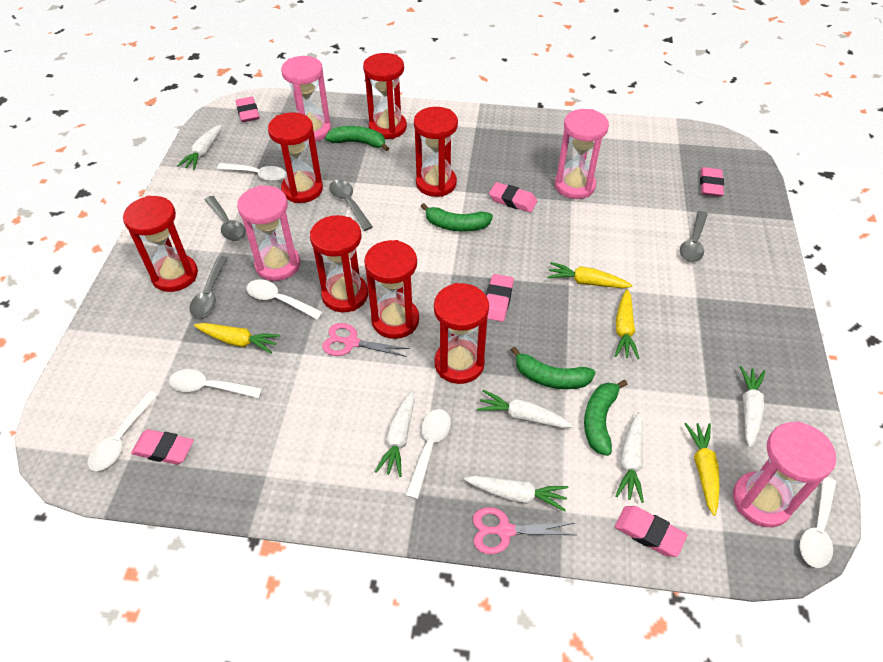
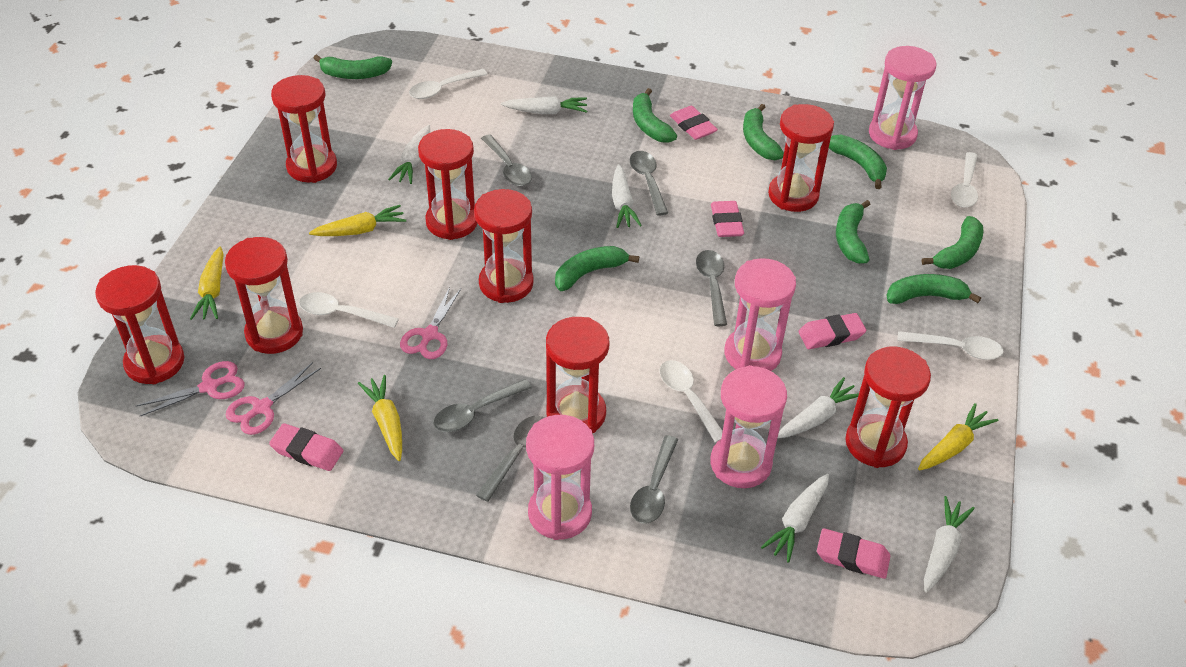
green banana: [325,126,389,151] [421,203,493,232] [511,346,596,389] [584,380,628,456] = 4 -> [313,54,392,79] [555,246,639,291] [633,88,677,143] [743,104,784,160] [829,135,887,189] [836,200,871,264] [886,274,981,304] [922,216,983,269] = 8
grey spoon: [189,256,228,318] [205,196,246,241] [329,180,373,231] [680,211,708,262] = 4 -> [433,379,532,432] [476,416,544,502] [481,134,532,186] [629,151,668,216] [630,435,678,524] [696,250,727,326] = 6
pink eraser: [131,429,194,465] [236,97,259,122] [486,274,514,322] [489,182,537,212] [615,506,687,557] [700,167,724,197] = 6 -> [269,423,344,471] [670,106,718,140] [711,201,744,237] [798,313,866,349] [817,528,890,579] = 5
pink scissors: [322,323,410,357] [473,507,576,554] = 2 -> [136,361,245,416] [226,362,321,435] [400,287,461,359] = 3
red hourglass: [123,196,198,292] [268,112,323,203] [310,215,368,312] [363,53,407,139] [364,240,419,339] [414,107,458,197] [434,283,489,384] = 7 -> [95,265,184,384] [225,237,303,354] [271,75,337,183] [418,129,477,240] [474,189,534,303] [546,317,609,433] [768,104,834,212] [845,347,931,468] = 8
white spoon: [88,391,158,471] [169,369,263,398] [217,163,286,181] [247,279,323,320] [405,409,451,499] [800,477,836,568] = 6 -> [299,292,399,328] [409,69,488,99] [659,360,723,443] [897,331,1004,360] [951,152,978,208] = 5

